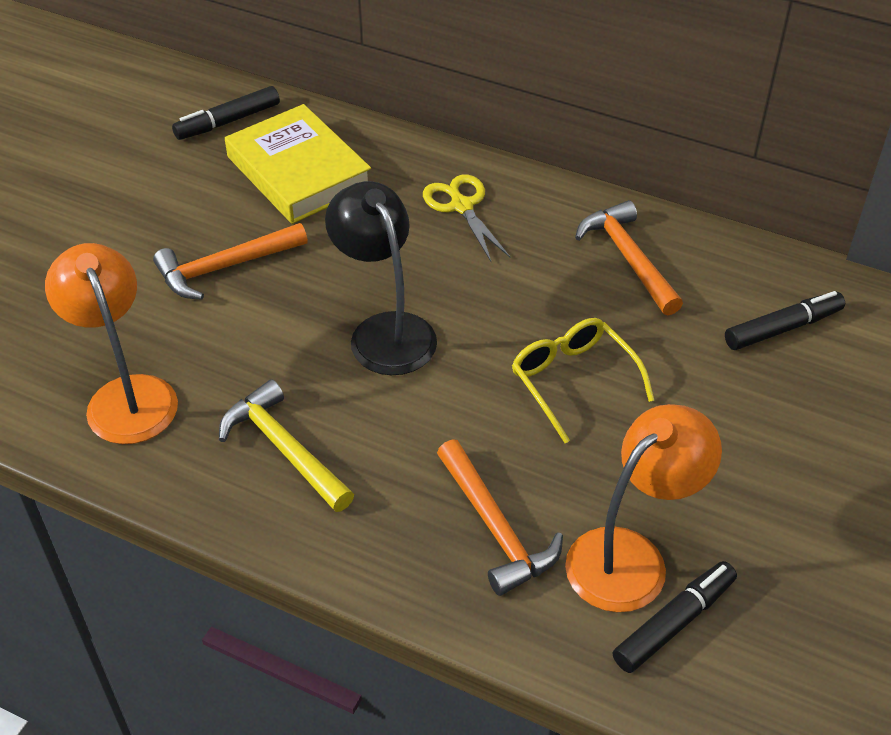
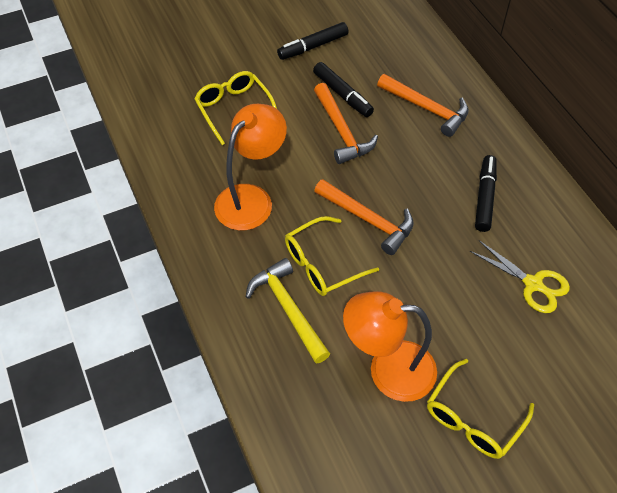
black lamp: [325,181,437,375] = 1 -> none = 0
yellow book: [225,104,371,224] = 1 -> none = 0
yellow glasses: [512,318,654,443] = 1 -> [194,71,277,145] [285,216,379,296] [427,359,534,459] = 3

